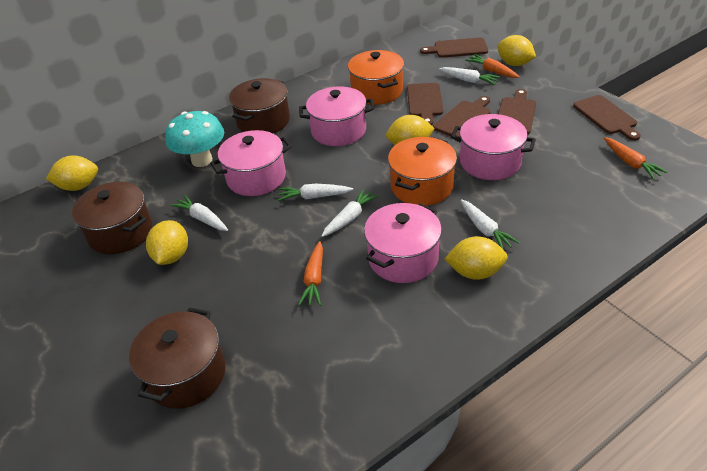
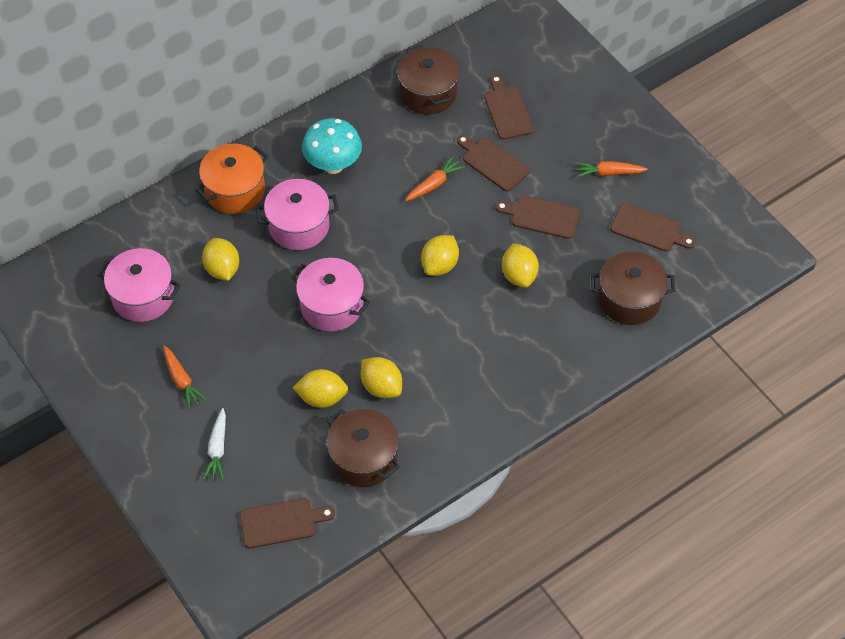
orange pot: [348,50,404,105] [388,137,457,206] = 2 -> [196,144,268,214] = 1
pink pot: [210,130,292,196] [299,86,375,146] [364,203,442,283] [451,114,536,180] = 4 -> [97,248,180,322] [256,179,339,250] [291,258,370,332] = 3
white carrot: [170,195,228,231] [278,184,353,201] [322,189,379,237] [439,67,500,85] [460,199,520,250] = 5 -> [203,408,226,480] = 1

